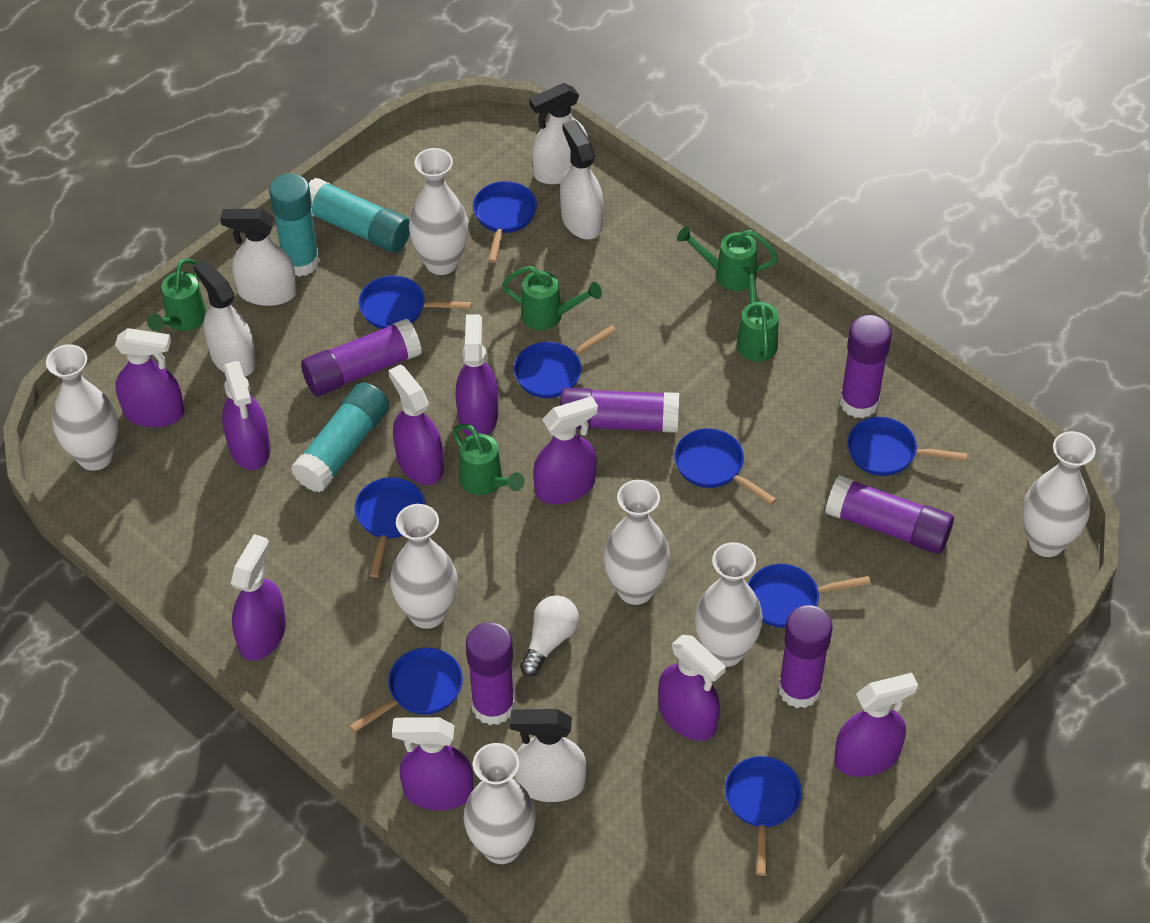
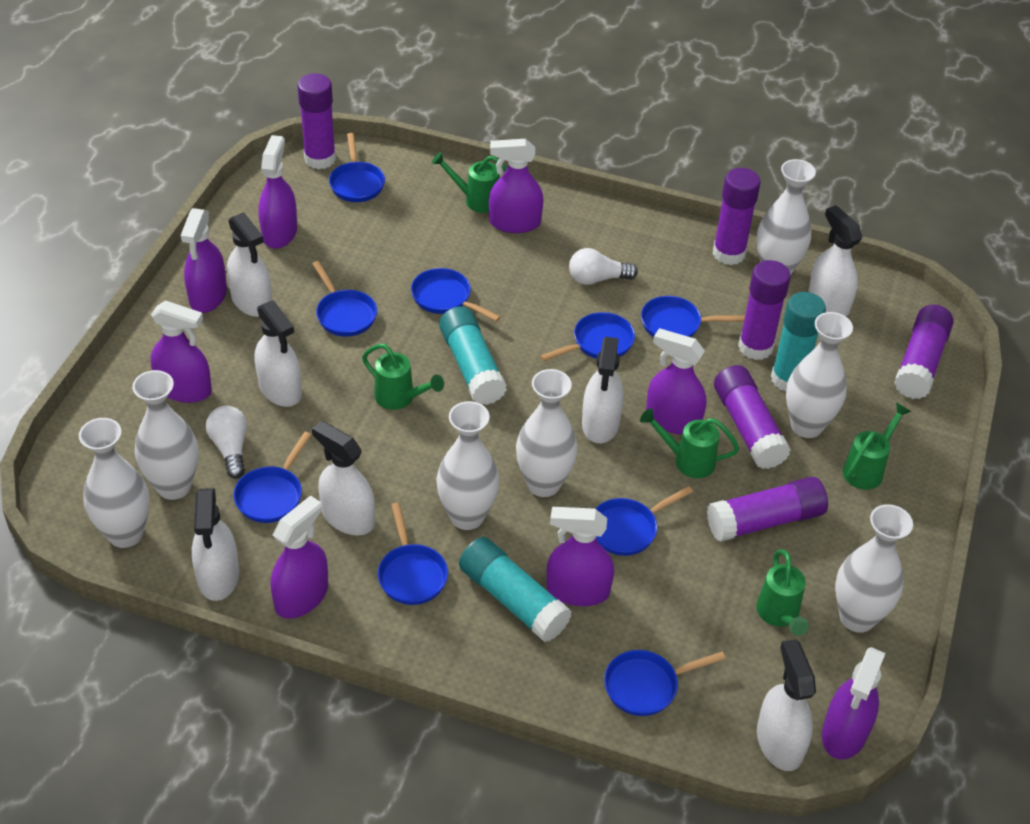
purple spray bottle: [115,328,184,427] [222,361,270,470] [231,534,286,661] [388,364,444,485] [392,717,473,810] [455,314,498,436] [533,396,598,504] [658,635,726,741] [834,673,918,777] = 9 -> [151,300,212,403] [180,208,227,313] [259,135,297,249] [271,495,328,619] [489,139,543,233] [547,507,614,606] [646,328,706,435] [822,647,886,759] = 8
white light bulb: [520,595,579,676] = 1 -> [206,406,247,479] [569,248,638,285] = 2
white spray bottle: [194,260,256,377] [220,209,297,306] [510,709,587,802] [529,83,588,184] [560,120,604,239] = 5 -> [192,488,239,601] [227,212,272,317] [255,300,302,407] [312,421,375,535] [582,337,624,443] [757,639,816,771] [808,205,862,316] = 7

